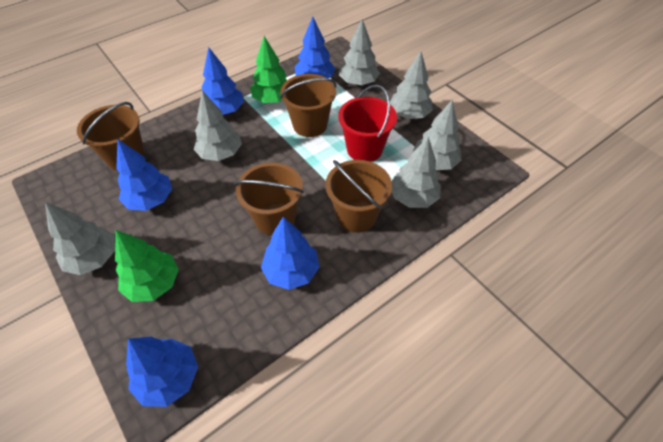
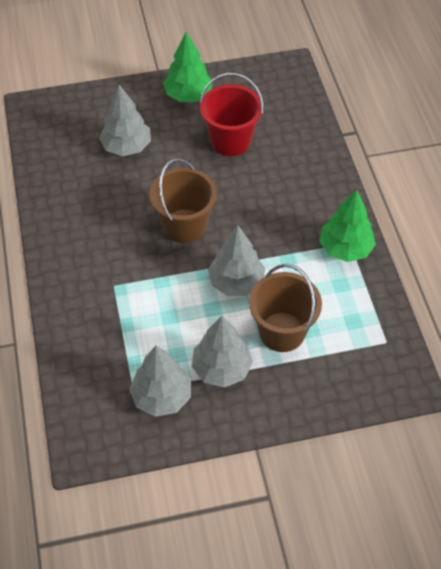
blue tree: [116,139,172,211] [126,337,198,407] [202,47,244,115] [261,217,319,290] [295,17,335,78] = 5 -> none = 0
brown bucket: [77,102,145,171] [234,162,304,235] [280,74,337,137] [325,160,392,233] = 4 -> [150,158,217,243] [249,264,322,352] = 2
grey tree: [45,202,115,275] [194,91,242,161] [339,19,380,85] [390,52,433,119] [392,137,441,208] [413,100,462,170] = 6 -> [99,85,151,156] [129,345,191,417] [192,316,253,388] [208,225,265,296] = 4

